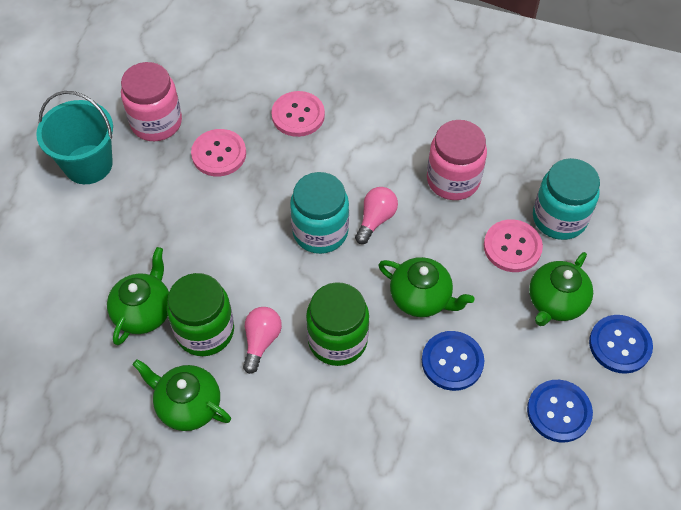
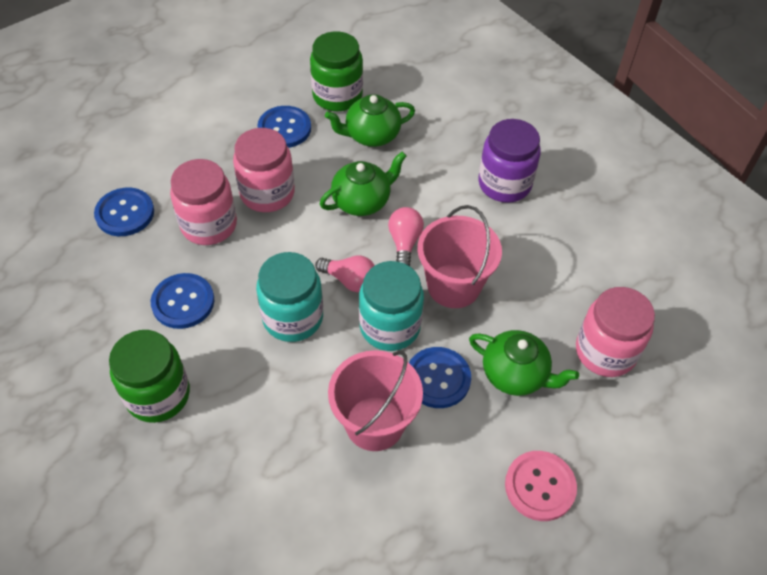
blue button: [422,331,484,391] [527,380,593,442] [589,315,653,374] = 3 -> [94,188,154,236] [151,273,214,329] [257,106,311,148] [409,347,471,408] = 4
green teapot: [107,247,169,345] [133,359,231,431] [378,257,475,317] [529,252,593,326] = 4 -> [320,152,407,216] [325,94,415,147] [469,330,579,396] = 3
pink bucket: none = 0 -> [328,350,423,451] [417,205,502,308] = 2
pink button: [191,129,246,176] [271,91,325,137] [484,219,543,272] = 3 -> [505,451,577,521] = 1
pink jar: [121,62,182,141] [427,120,487,200] = 2 -> [170,159,237,245] [233,128,295,212] [576,287,655,377] = 3
purple jar: none = 0 -> [478,119,541,203] = 1
turquoise bucket: [36,91,113,184] = 1 -> none = 0

